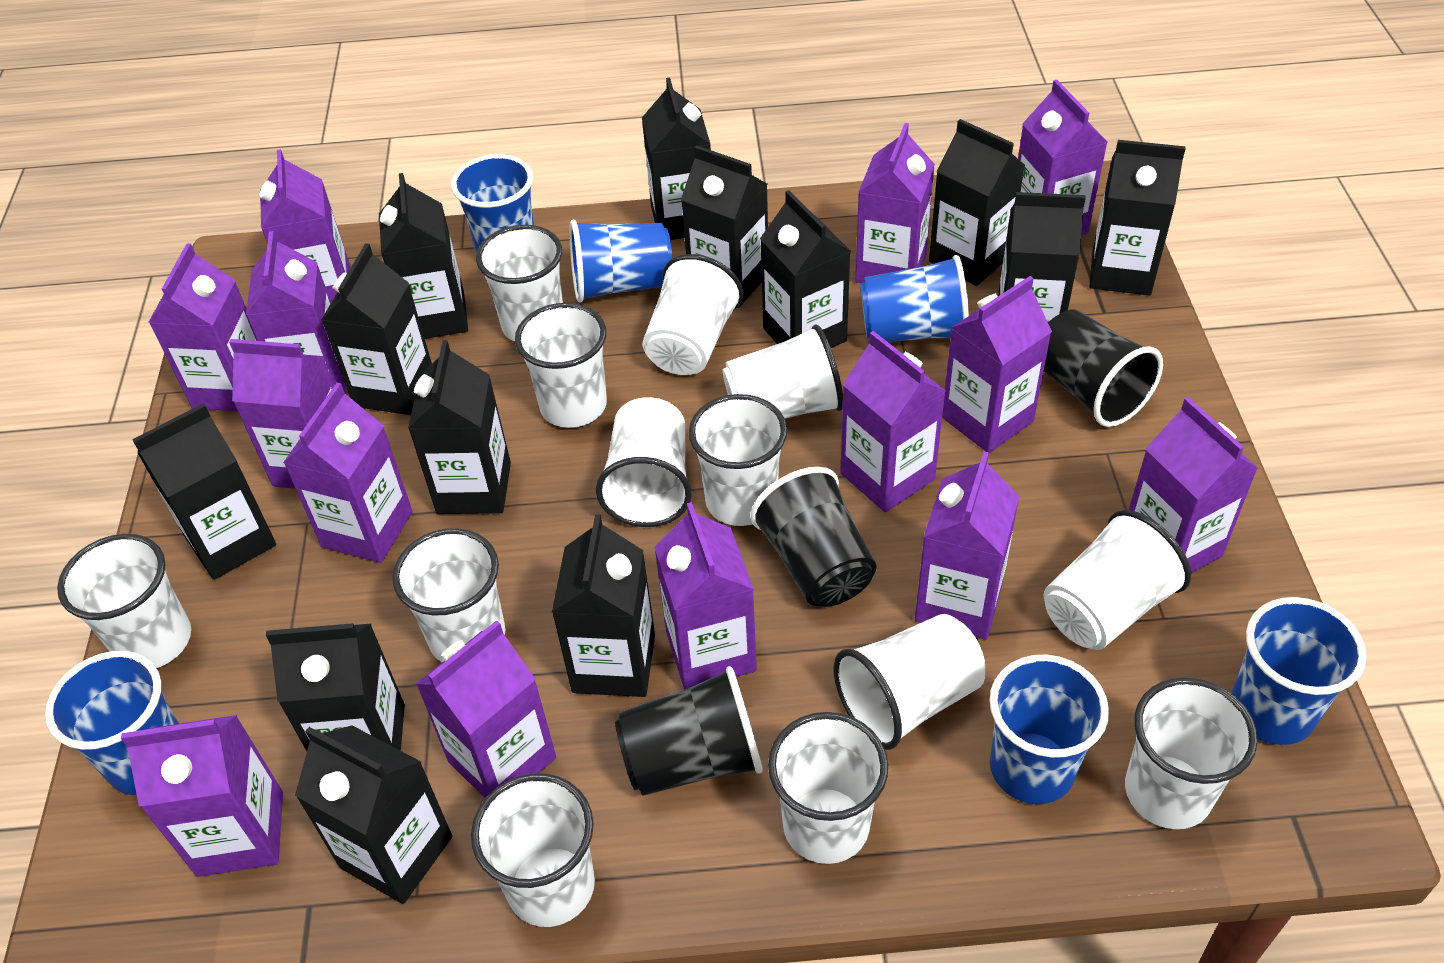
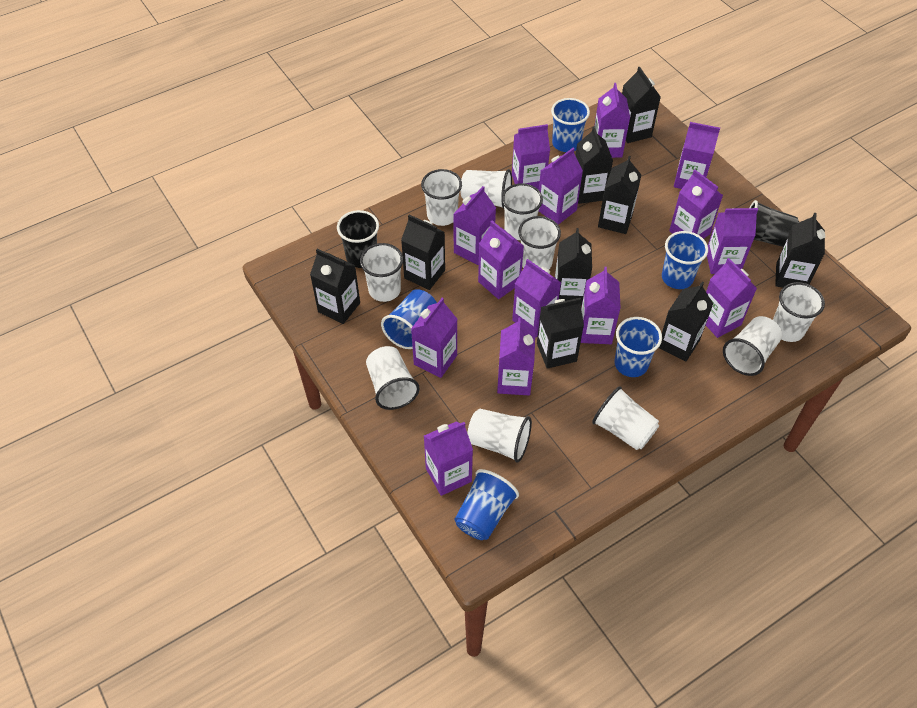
black carton: [132,403,276,580] [266,623,405,751] [295,725,452,904] [321,243,432,415] [379,173,468,339] [408,340,511,514] [552,514,655,697] [642,78,711,240] [681,145,768,308] [760,190,851,348] [929,119,1025,286] [998,192,1086,322] [1089,140,1186,295] = 13 -> [310,249,360,324] [401,215,445,290] [537,298,584,369] [555,228,592,305] [576,127,613,204] [598,156,641,234] [622,67,661,143] [659,282,713,362] [775,213,825,288] = 9
black cup: [615,666,763,796] [750,467,877,607] [1043,309,1163,427] = 3 -> [337,210,379,268] [750,200,799,247] = 2
blue cup: [45,651,179,795] [451,154,534,253] [569,220,672,303] [860,255,969,342] [990,655,1109,804] [1231,597,1366,745] = 6 -> [381,289,437,349] [455,469,519,540] [551,98,590,152] [615,317,662,377] [662,231,708,289] = 5
white cup: [57,534,191,668] [392,528,506,662] [471,773,595,927] [476,225,563,342] [515,303,607,428] [595,397,692,527] [642,254,743,375] [688,394,787,526] [722,325,843,419] [768,712,888,864] [833,614,985,750] [1044,510,1191,650] [1125,677,1258,829] = 13 -> [360,243,403,302] [366,346,420,410] [421,169,462,226] [460,169,512,209] [467,409,532,463] [502,183,543,240] [518,216,561,270] [592,386,659,450] [723,316,782,376] [773,282,825,342] = 10

